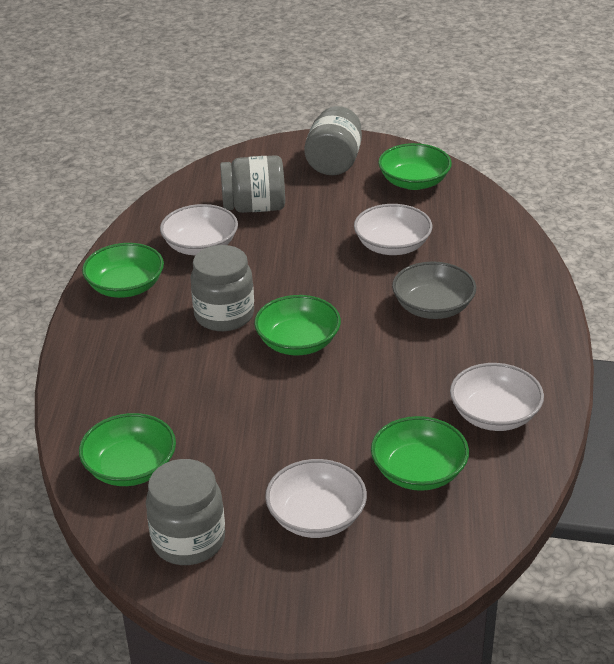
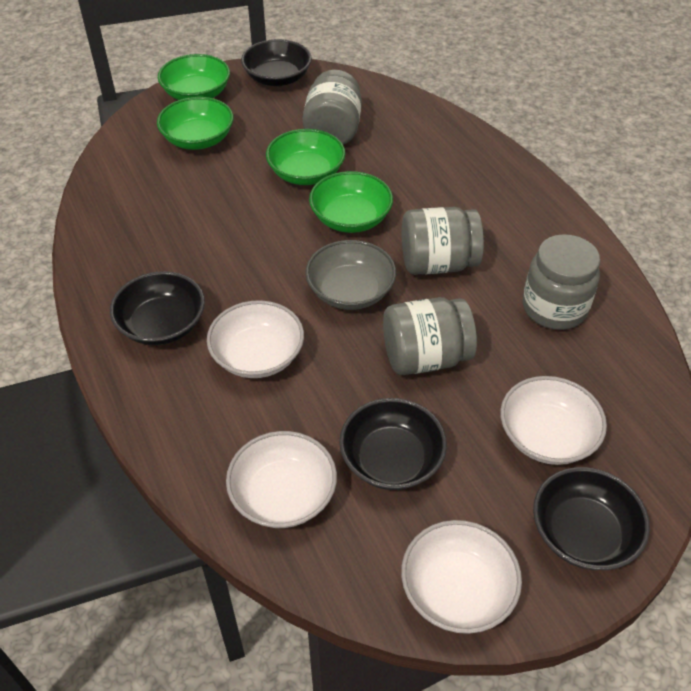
black bowl: none = 0 -> [110,271,205,345] [241,39,312,86] [339,398,447,490] [533,467,650,570] = 4
green bowl: [79,413,176,486] [82,243,164,298] [254,295,341,355] [371,416,469,491] [378,143,452,190] = 5 -> [157,97,234,150] [158,54,230,100] [266,129,345,185] [309,171,393,233] = 4

